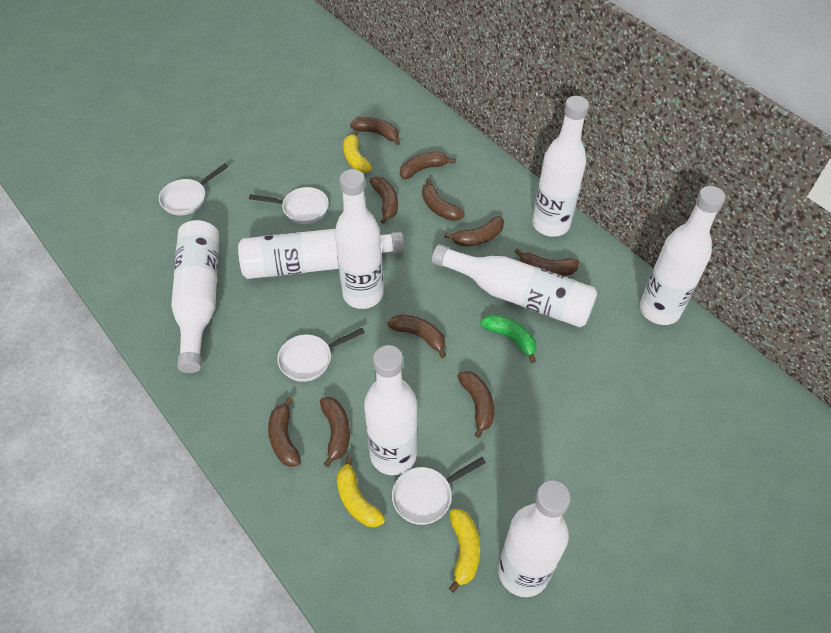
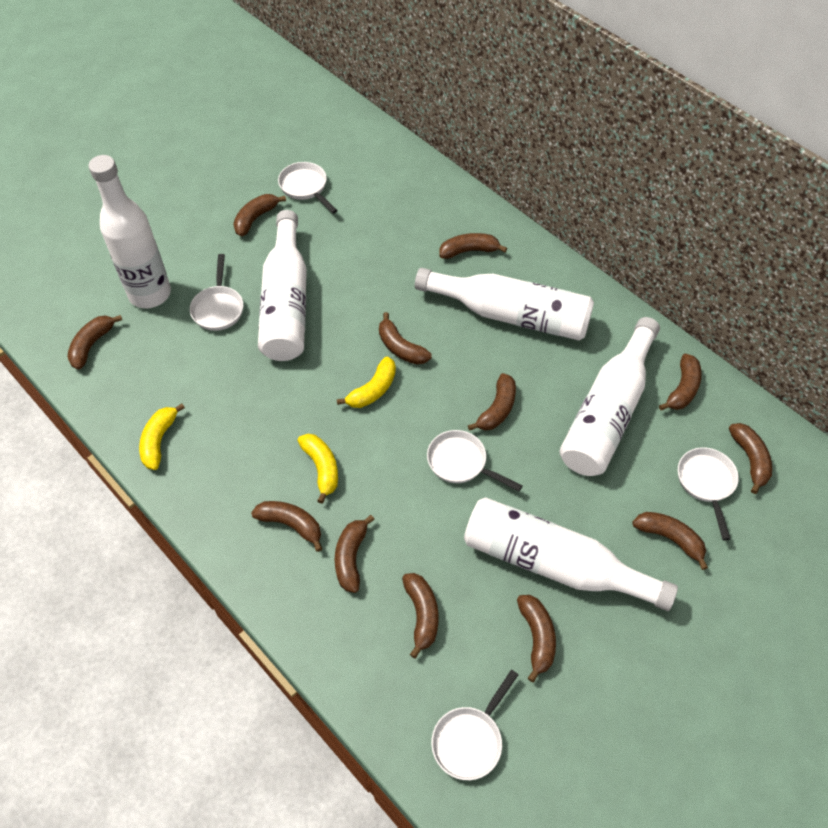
brown banana: [268,397,301,467] [320,397,350,467] [350,117,400,145] [369,176,398,224] [388,314,446,358] [400,152,456,179] [422,178,465,221] [445,216,504,246] [457,371,494,438] [515,248,580,276] = 10 -> [67,315,122,369] [233,194,286,237] [251,501,322,552] [335,515,375,593] [379,312,432,365] [402,573,438,658] [439,233,507,259] [468,373,516,431] [517,595,556,682] [632,512,708,570] [659,354,702,410] [729,423,772,494] = 12
green banana: [480,314,537,363] = 1 -> none = 0
white bottle: [171,220,219,373] [238,229,404,279] [334,169,383,309] [364,345,417,475] [432,244,597,327] [498,481,571,597] [532,96,589,237] [640,186,726,325] = 8 -> [88,155,171,308] [258,210,307,361] [415,268,594,340] [464,497,678,611] [559,317,660,476] = 5
white pan: [159,164,228,215] [249,187,329,224] [277,328,365,382] [392,457,486,525] = 4 -> [190,254,243,331] [278,162,338,214] [427,430,522,492] [431,670,518,780] [678,447,739,540] = 5

